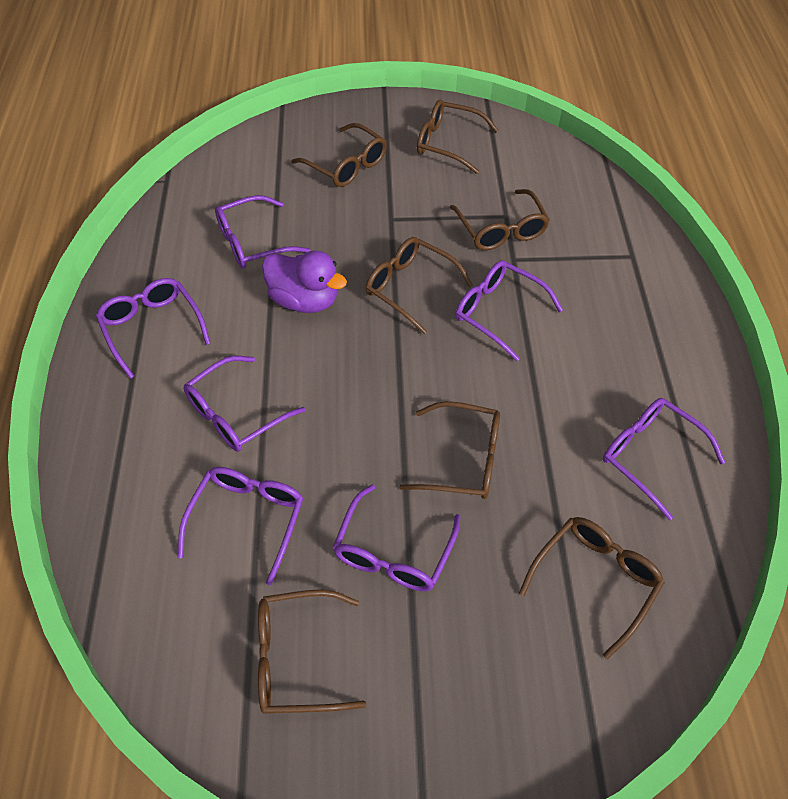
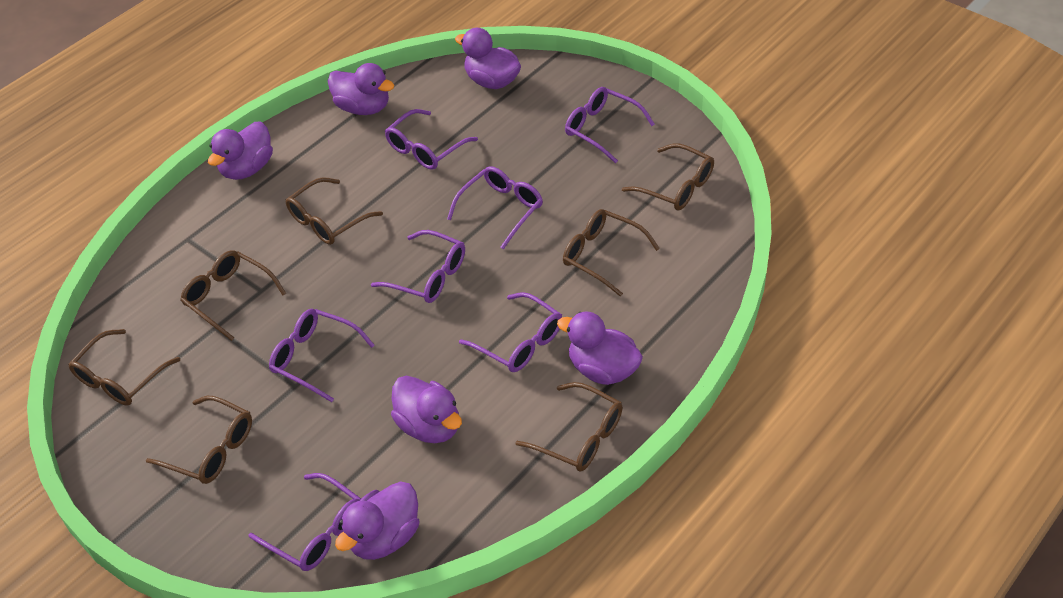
purple duck: [262,251,347,313] = 1 -> [208,121,273,180] [328,63,394,115] [335,481,419,560] [391,376,462,443] [455,28,521,89] [557,312,643,385] = 6

